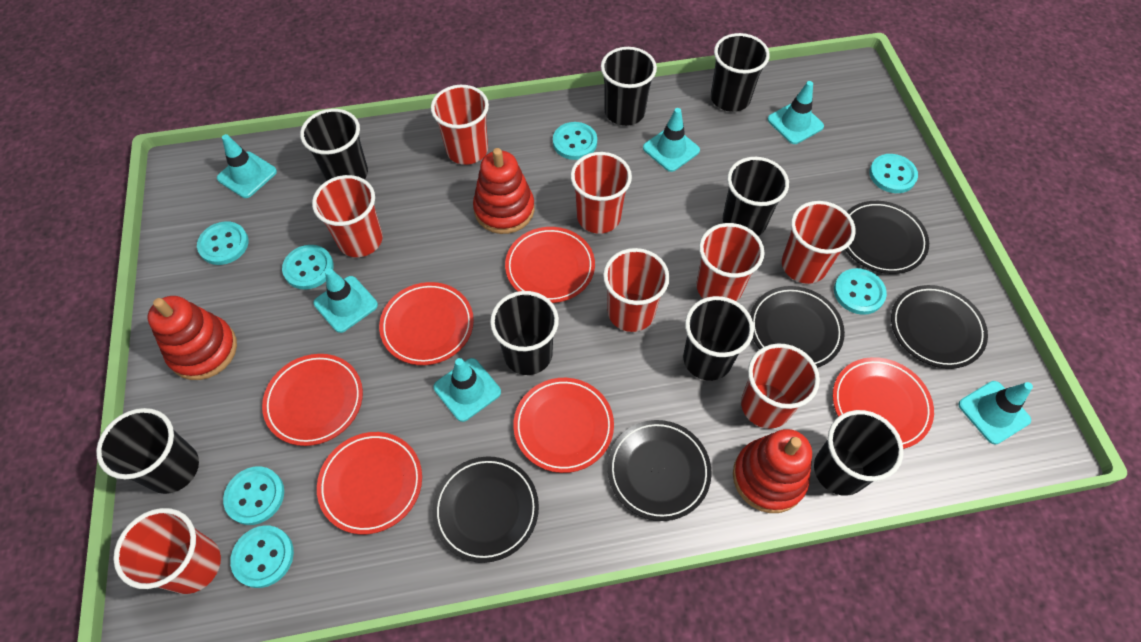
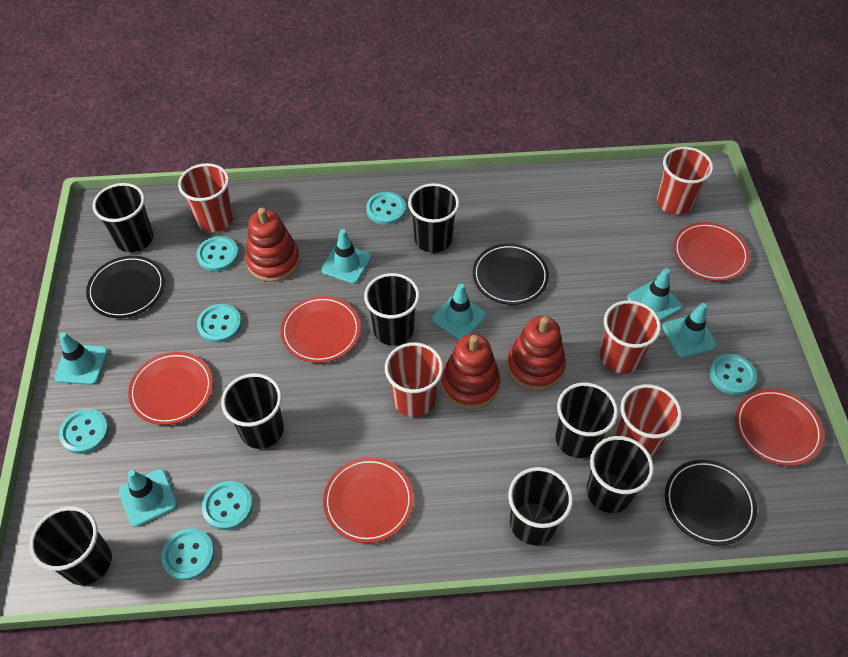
black plate: [432,456,539,563] [608,420,712,521] [750,286,845,368] [845,201,929,274] [891,285,988,369] = 5 -> [86,256,165,318] [473,243,549,305] [665,460,757,546] = 3
red cup: [113,508,221,594] [312,175,383,257] [431,85,489,165] [570,152,632,234] [603,248,670,332] [696,223,765,301] [741,343,820,429] [782,201,856,284] = 8 -> [178,163,233,232] [385,342,443,417] [600,300,661,374] [615,384,682,457] [657,147,713,215] = 5
red plate: [262,354,363,446] [317,432,422,534] [379,282,474,365] [505,227,595,303] [513,378,614,473] [833,357,934,449] = 6 -> [128,352,213,425] [281,296,361,363] [323,457,414,543] [673,222,750,281] [735,389,824,466] = 5

